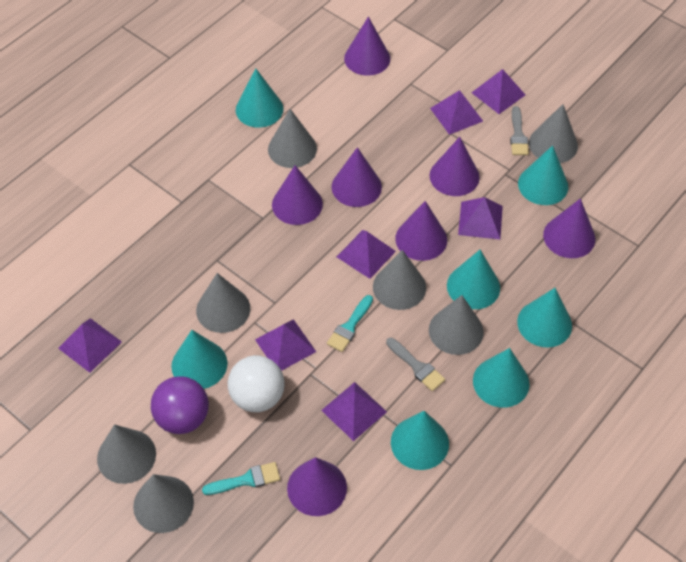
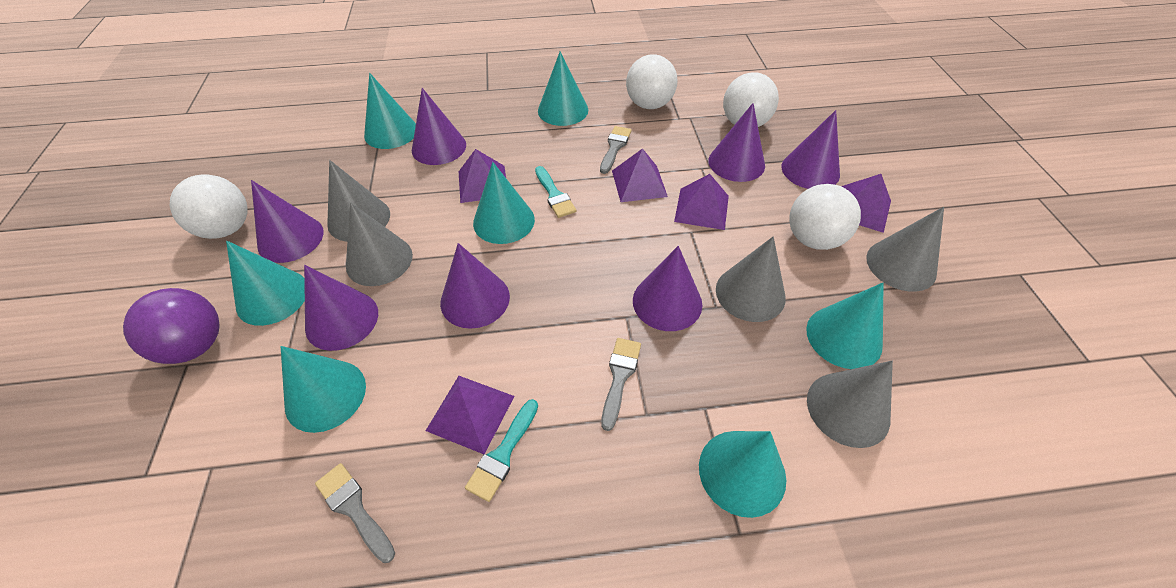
grey brush: [386,338,445,391] [510,106,529,155] = 2 -> [315,463,395,563] [600,126,632,174] [601,338,641,431] = 3
grey cone: [97,424,156,484] [133,474,194,533] [196,273,250,333] [268,109,317,168] [373,250,426,310] [429,295,484,355] [529,104,578,163] = 7 -> [327,160,390,242] [346,202,413,286] [716,236,786,322] [807,361,893,448] [866,207,944,292] = 5
purple pyramid: [58,318,122,373] [255,319,316,371] [321,382,387,441] [337,230,396,279] [430,90,483,135] [458,197,503,240] [472,69,525,114] = 7 -> [426,376,514,454] [459,149,506,203] [612,148,668,202] [674,174,729,230] [841,174,891,233] = 5
white ball: [228,355,285,412] = 1 -> [170,174,248,239] [626,54,677,109] [723,72,779,127] [789,184,861,250] = 4

